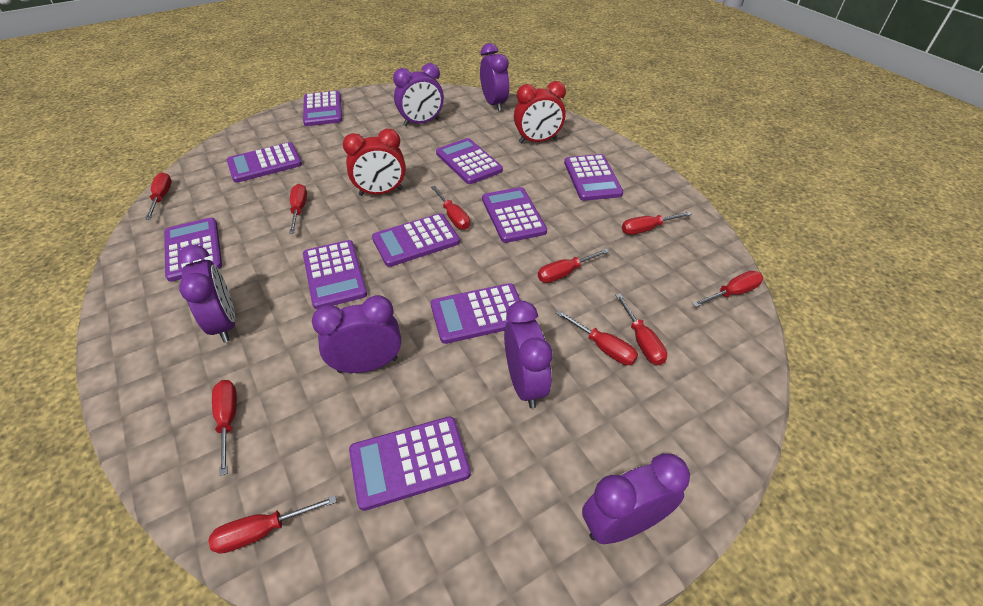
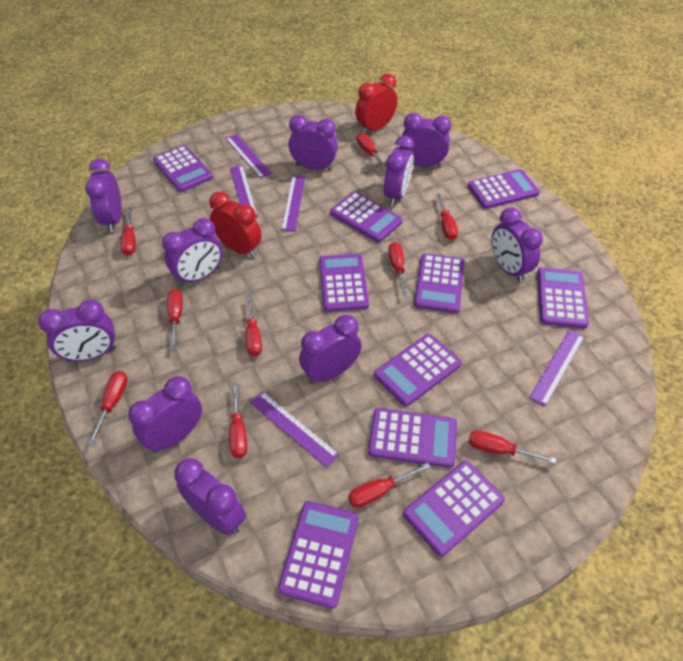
purple clock: [177,245,235,343] [312,295,401,373] [393,63,444,126] [480,43,509,111] [504,301,553,408] [582,453,690,544] = 6 -> [38,300,116,362] [85,159,122,232] [128,376,202,453] [162,218,223,286] [174,458,246,535] [289,115,338,170] [299,314,362,384] [384,136,414,206] [401,113,451,167] [491,207,543,282] = 10
purple ruler: none = 0 -> [226,134,272,179] [230,165,258,217] [250,391,339,467] [281,176,305,231] [529,329,585,406] = 5

